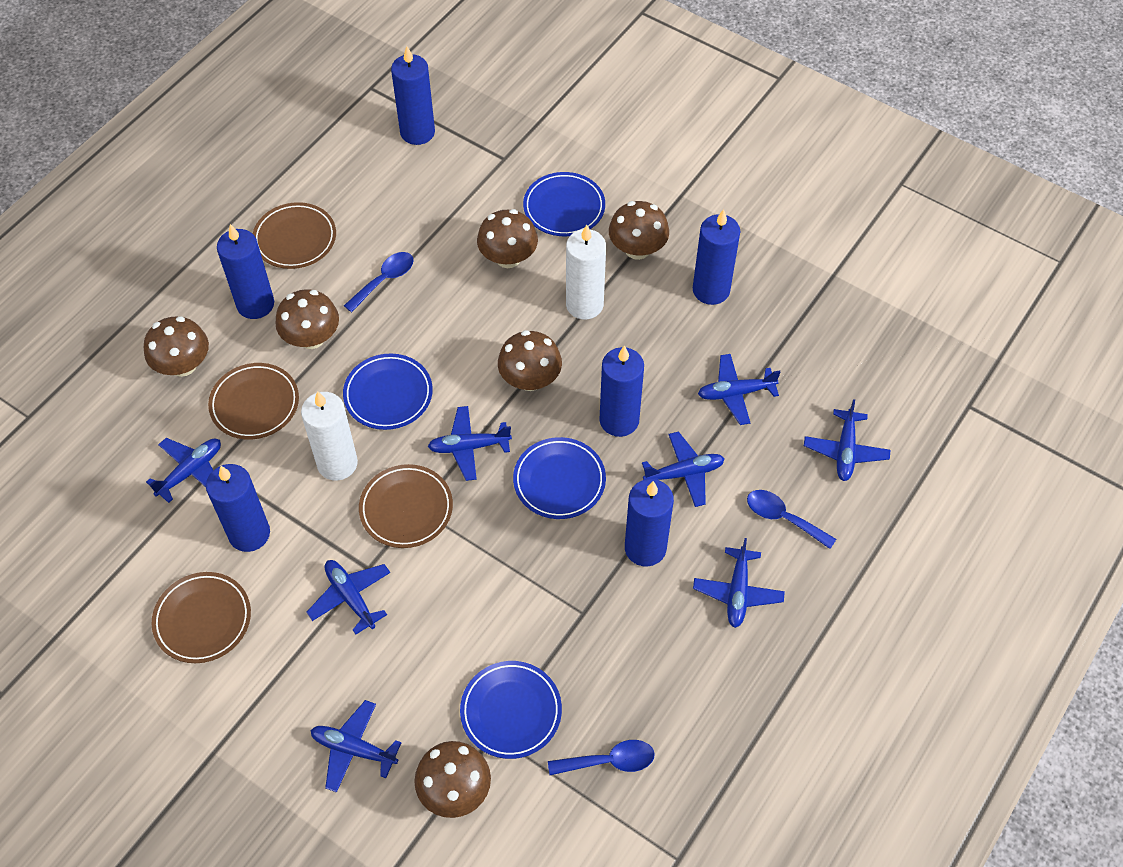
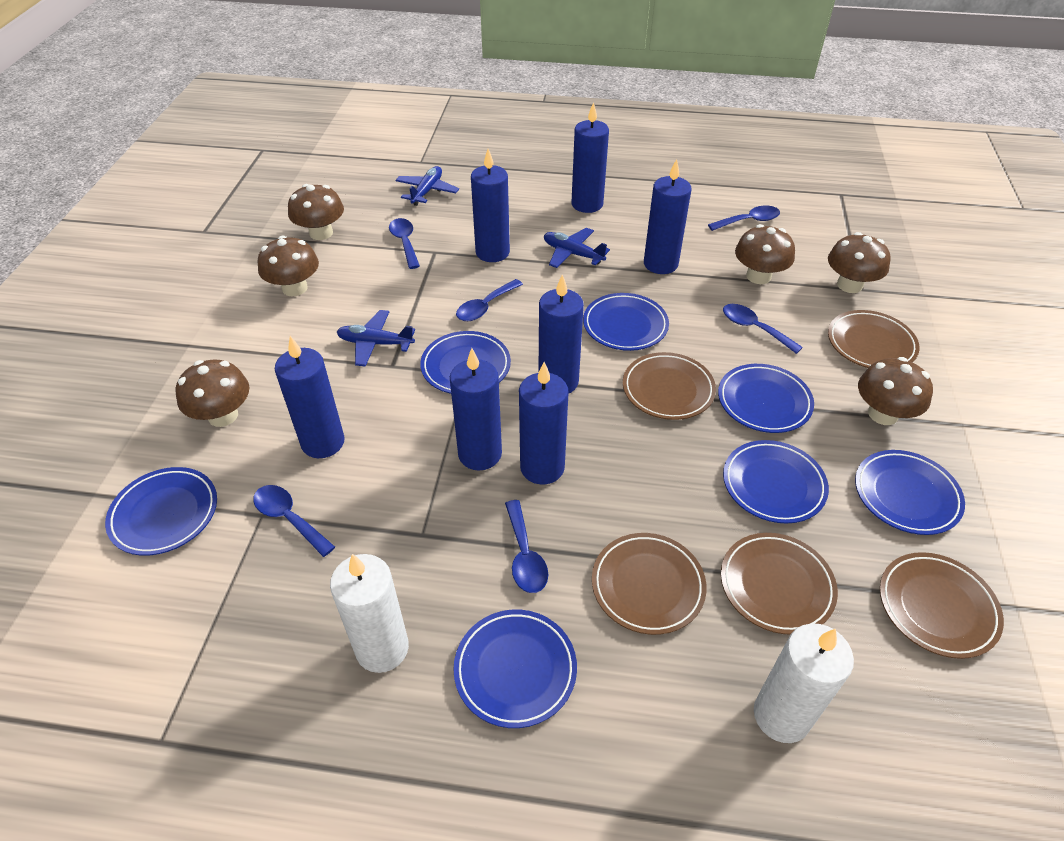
blue candle: [206,464,270,552] [217,224,274,319] [391,46,435,145] [599,345,644,437] [625,479,674,566] [693,209,740,305] = 6 -> [275,336,345,458] [450,348,502,470] [471,149,510,262] [519,362,569,485] [538,274,584,394] [572,102,609,213] [644,159,691,274] = 7
blue plane: [146,438,221,503] [307,560,390,634] [310,700,401,793] [428,406,512,481] [642,431,724,507] [693,538,785,628] [698,354,781,425] [804,399,890,481] = 8 -> [337,310,415,367] [395,166,459,206] [544,228,610,268] = 3
blue plate: [343,353,433,430] [460,661,562,759] [513,437,606,519] [523,172,605,236] = 4 -> [105,467,217,556] [420,331,511,394] [453,609,577,728] [583,293,669,351] [718,364,814,433] [723,440,829,523] [855,450,965,535] = 7
blue spoon: [344,252,414,312] [548,740,654,775] [747,490,836,549] = 3 -> [253,485,335,557] [389,218,420,269] [456,279,523,321] [505,500,548,593] [708,206,780,231] [723,304,803,354] = 6
brown plate: [152,572,251,663] [208,363,299,440] [253,202,336,269] [359,464,453,548] = 4 -> [592,533,707,635] [623,352,716,420] [721,533,838,635] [828,310,920,368] [880,552,1004,659] = 5

